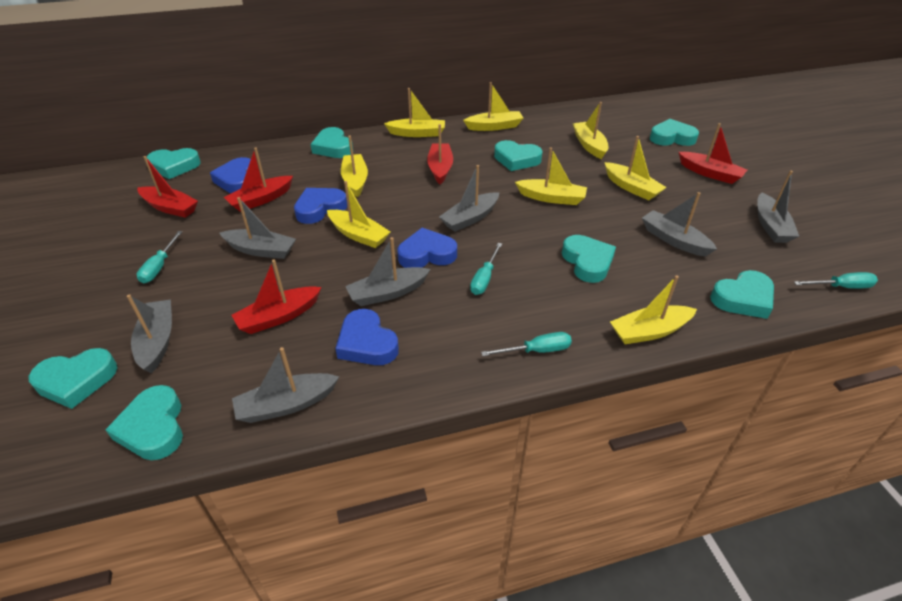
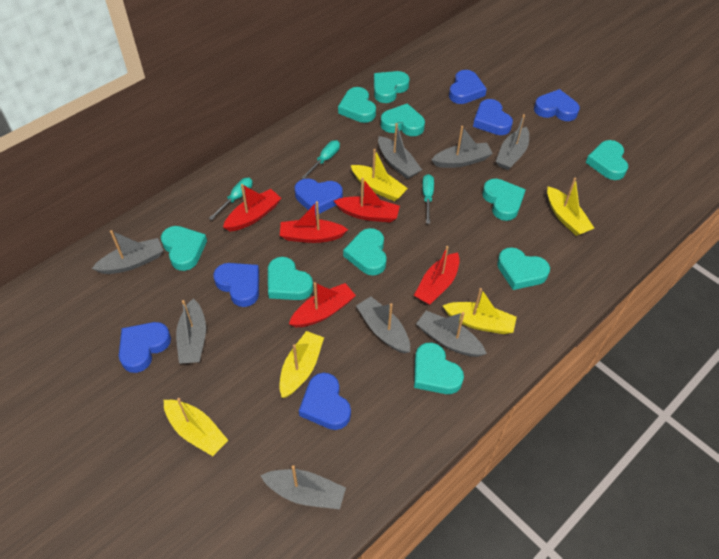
blue heart: [210,157,251,193] [294,188,347,224] [335,309,399,365] [397,228,457,268] = 4 -> [119,322,171,373] [213,263,259,307] [295,179,343,214] [299,373,351,430] [449,70,487,104] [473,99,513,135] [534,89,580,121] = 7
grey boat: [127,294,172,373] [220,197,296,259] [232,347,339,423] [345,237,430,306] [439,165,499,232] [642,192,717,257] [757,171,799,243] = 7 -> [92,230,164,274] [176,299,206,364] [260,465,346,509] [356,296,410,354] [378,123,422,179] [416,311,487,357] [431,126,493,168] [496,114,529,170] = 8
turquoise heart: [28,348,117,409] [105,385,183,460] [147,148,201,179] [311,127,353,158] [494,140,543,171] [562,235,616,283] [650,119,699,146] [710,270,774,319] = 8 -> [161,226,207,271] [268,257,313,300] [338,87,376,123] [343,228,387,275] [374,71,410,103] [381,103,425,136] [414,342,464,394] [482,179,526,221] [497,247,550,290] [585,140,628,180] = 10
turquoise screwdriver: [136,231,183,283] [470,243,502,295] [481,332,572,356] [794,272,878,289] = 4 -> [209,178,253,220] [301,140,340,179] [422,174,434,224] = 3
yellow boat: [327,181,390,248] [341,136,368,198] [384,88,445,137] [463,82,523,131] [515,147,587,205] [572,102,608,159] [604,136,667,200] [610,275,697,344] = 8 -> [164,398,228,456] [279,331,324,398] [351,149,408,201] [443,288,517,334] [547,177,594,236] = 5

